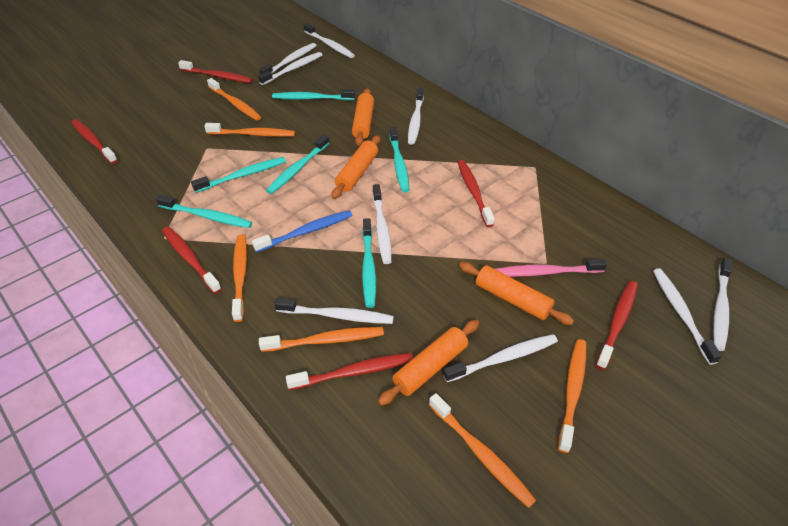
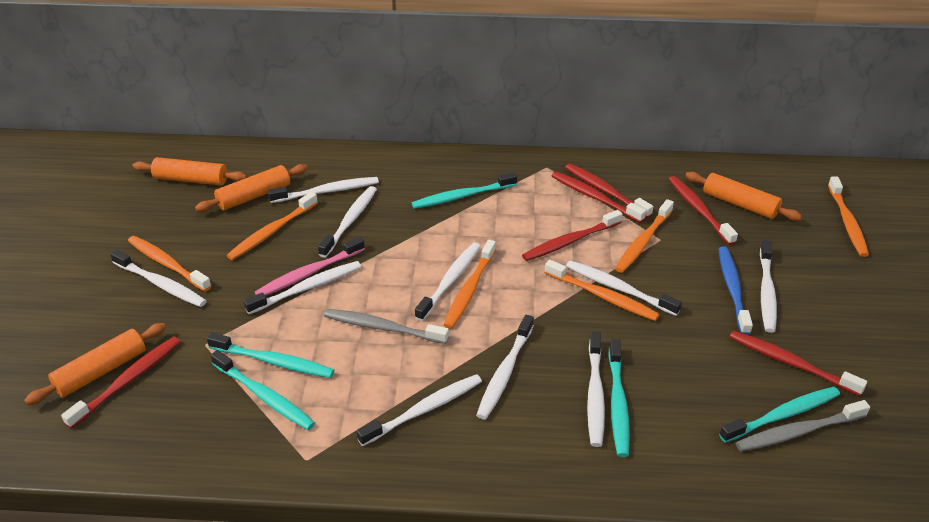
grey toothbrush: none = 0 -> [324,309,449,344] [736,400,870,452] = 2
turquoise toothbrush: [156,195,252,228] [191,157,286,193] [266,134,329,194] [272,89,355,100] [362,218,376,308] [389,127,409,193] = 6 -> [207,333,334,378] [211,350,315,430] [412,172,517,209] [608,339,630,457] [719,387,840,443] = 5
white toothbrush: [258,52,322,85] [259,43,317,75] [274,298,394,324] [304,23,355,58] [372,184,392,264] [408,88,424,145] [443,334,558,382] [653,268,722,365] [713,258,732,351] = 9 -> [110,249,207,307] [244,261,361,314] [268,177,379,203] [318,186,377,258] [357,374,482,446] [415,242,481,321] [476,315,534,420] [566,260,682,316] [587,331,605,447] [760,240,777,333] = 10

